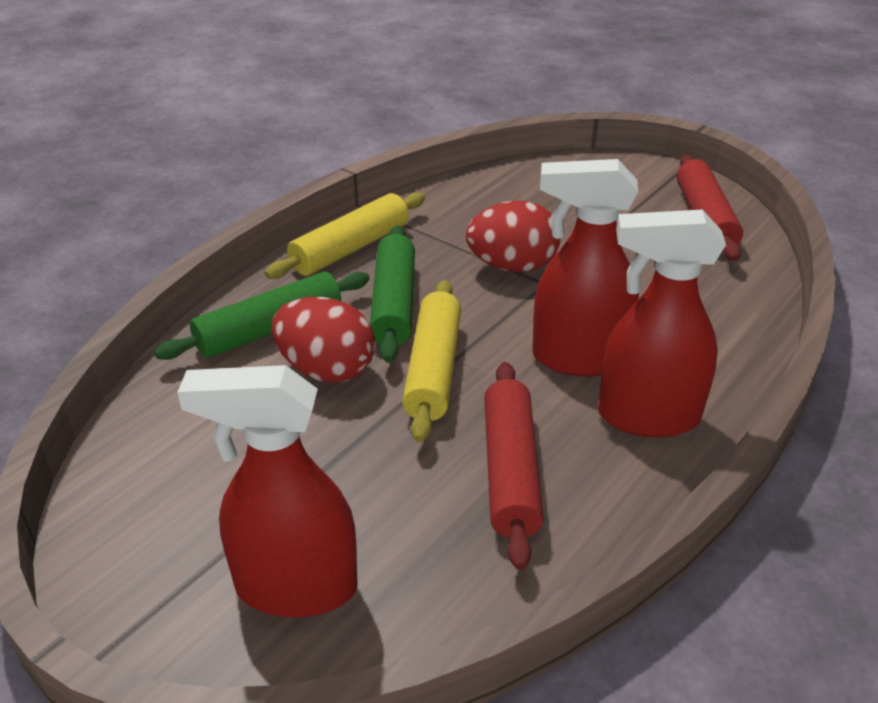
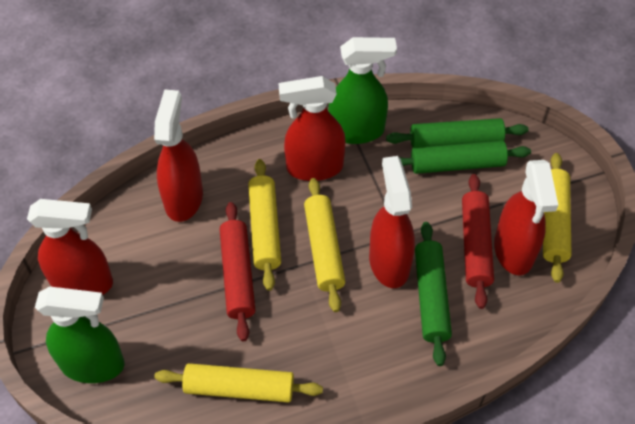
green rolling pin: [154,271,370,360] [370,225,415,363] = 2 -> [386,118,529,148] [399,141,531,174] [415,222,452,366] = 3
green spray bottle: none = 0 -> [35,286,125,383] [328,37,397,144] = 2
red egg: [271,297,375,383] [466,201,561,272] = 2 -> none = 0
red spray bottle: [177,365,358,617] [532,159,639,377] [598,209,726,438] = 3 -> [27,199,113,295] [154,89,203,222] [278,76,346,181] [369,156,415,288] [494,160,558,275] = 5
yellow rolling pin: [265,192,425,279] [402,280,461,442] = 2 -> [154,363,323,403] [248,159,281,291] [304,178,345,312] [543,153,571,283] = 4

